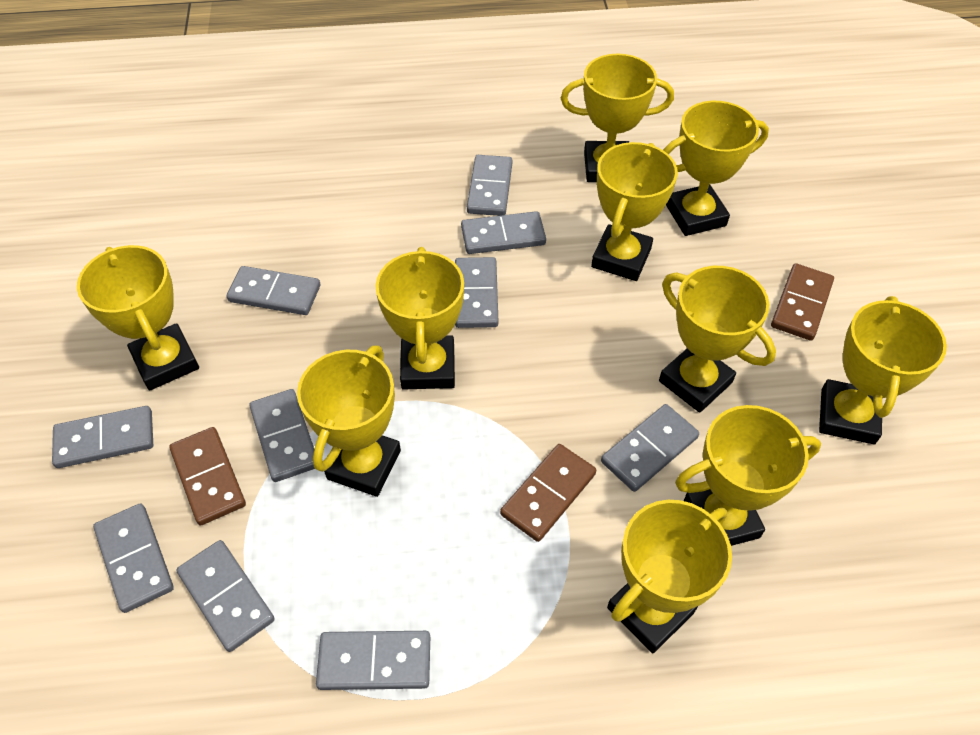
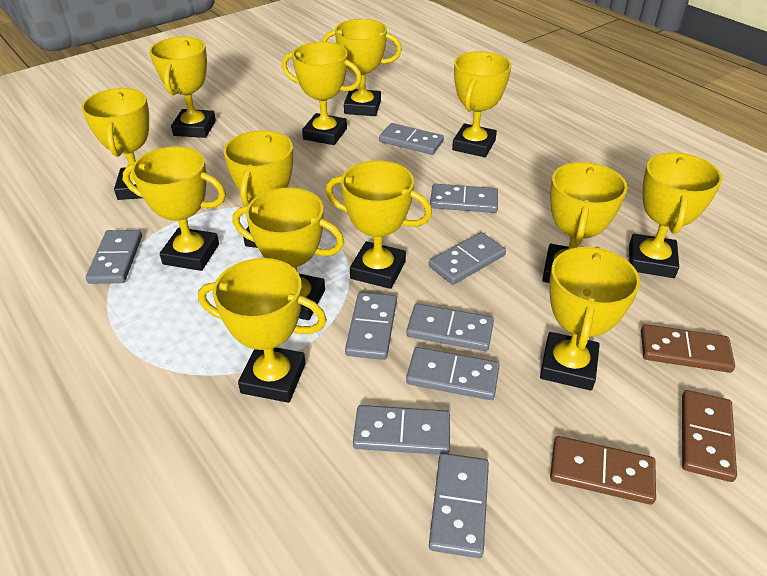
grey domino: [52,406,153,468] [93,503,174,613] [176,540,275,652] [227,266,320,315] [250,389,315,482] [316,631,430,690] [455,257,498,328] [461,211,546,254] [467,155,512,216] [601,404,699,492] = 10 -> [86,230,142,284] [345,292,397,360] [353,405,450,455] [379,123,444,155] [406,304,494,351] [406,347,500,400] [429,232,506,285] [429,453,489,558] [430,184,498,213] = 9
yellow trophy: [77,245,199,391] [297,345,401,497] [375,247,464,390] [561,53,674,182] [591,142,678,281] [607,500,732,653] [659,266,776,413] [663,101,769,236] [675,405,821,546] [819,296,947,444] = 10 -> [81,88,149,200] [123,146,226,271] [149,37,216,138] [198,258,327,403] [224,130,293,248] [233,188,344,320] [282,42,362,145] [322,19,402,116] [326,161,432,289] [452,51,511,157] [540,246,640,391] [542,162,627,283] [629,152,722,278] = 13

